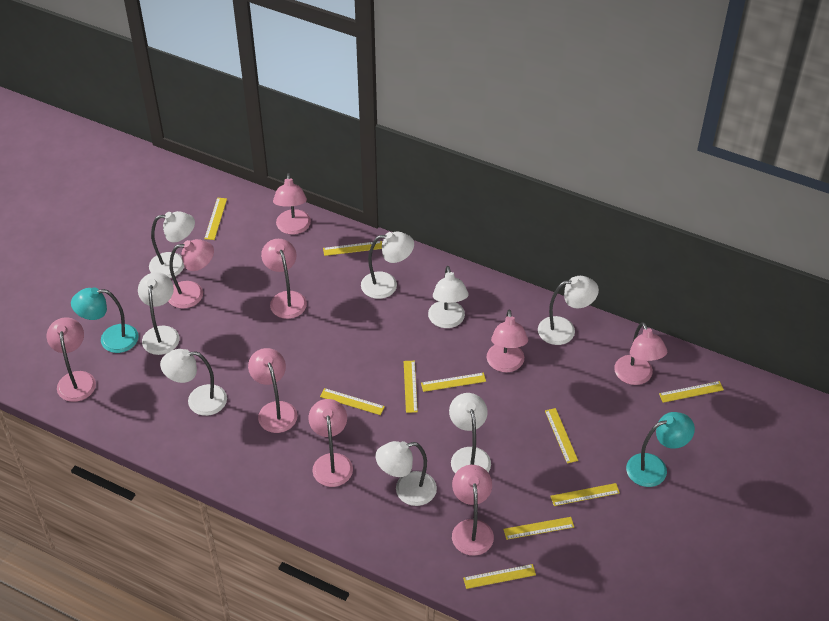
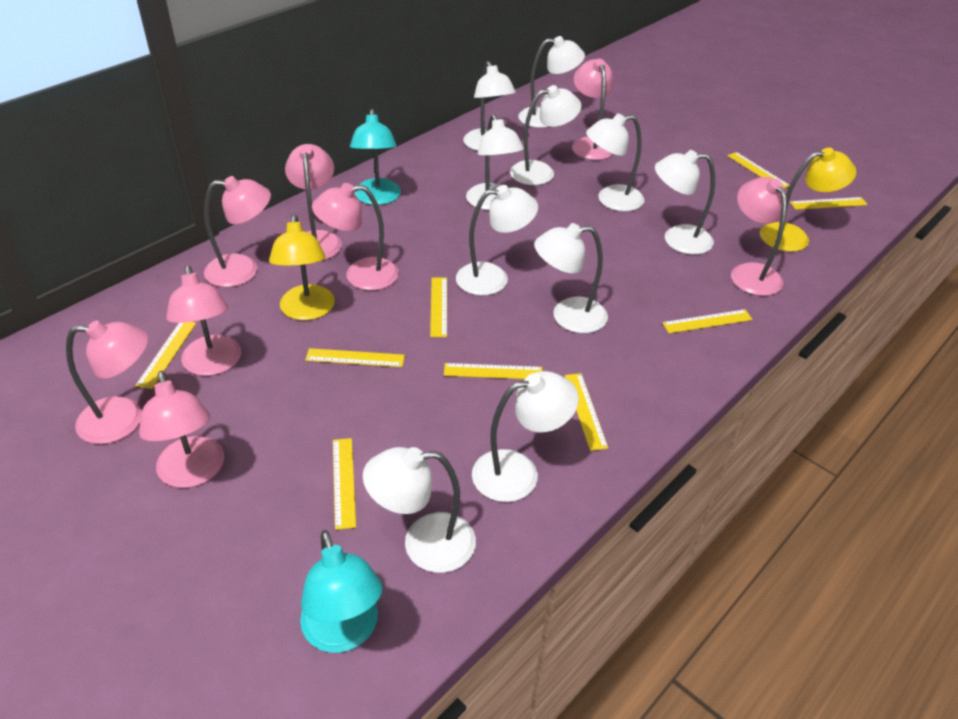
pink lamp: [47,317,96,402] [168,239,214,309] [248,348,298,433] [261,239,307,319] [273,173,311,235] [309,399,353,487] [452,465,494,556] [486,310,528,372] [614,322,667,385] = 9 -> [66,321,148,444] [139,371,224,488] [166,265,241,376] [204,176,271,287] [285,144,342,261] [312,183,399,290] [572,59,614,160] [731,177,787,296] = 8
white lamp: [138,272,180,355] [149,211,195,278] [160,349,227,416] [361,231,414,299] [375,441,437,506] [428,266,469,328] [449,393,491,473] [538,276,599,345] = 8 -> [363,447,476,573] [456,185,538,296] [463,61,516,151] [466,114,524,210] [472,371,579,502] [510,85,582,185] [518,36,585,128] [534,223,608,333] [586,113,644,212] [655,150,715,255] = 10
yellow lamp: none = 0 -> [269,214,335,320] [760,147,857,252] = 2
yellow ruler: [204,198,227,240] [320,388,385,415] [323,241,382,256] [404,361,418,413] [421,373,486,392] [463,564,536,589] [503,517,574,540] [545,408,578,463] [550,483,620,506] [659,381,724,403] = 10 -> [135,322,196,389] [305,348,405,367] [333,438,356,530] [430,278,447,337] [444,363,542,379] [565,373,608,451] [662,309,753,333] [727,152,790,188] [790,197,868,210] = 9

